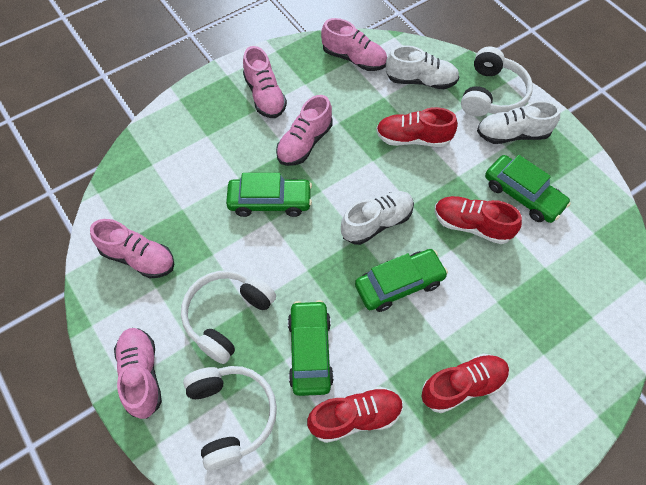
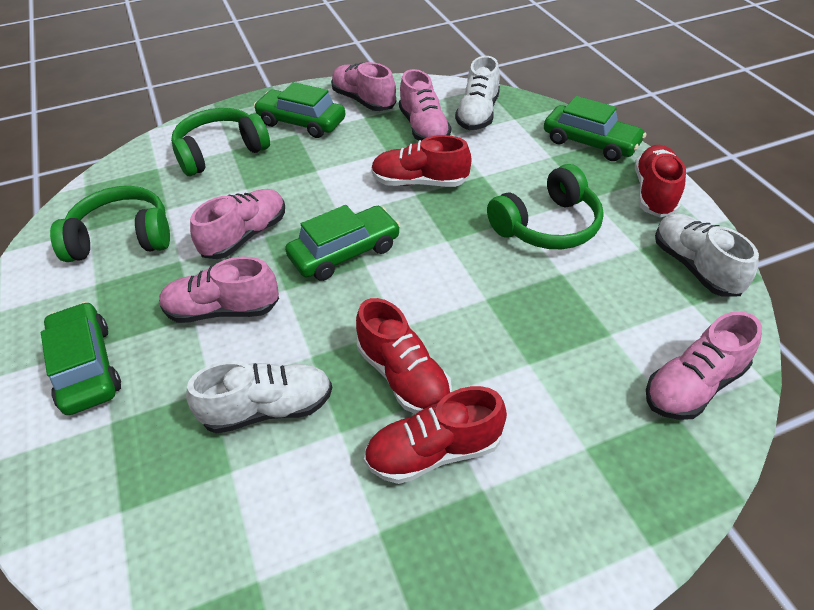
green headphones: none = 0 -> [50,186,170,262] [171,108,270,176] [487,164,604,249] = 3
white headphones: [181,270,276,364] [183,366,277,470] [461,46,533,116] = 3 -> none = 0

